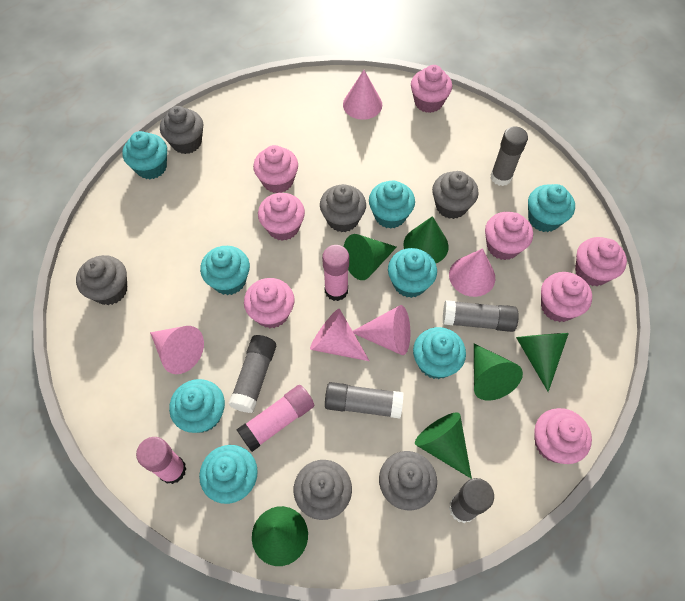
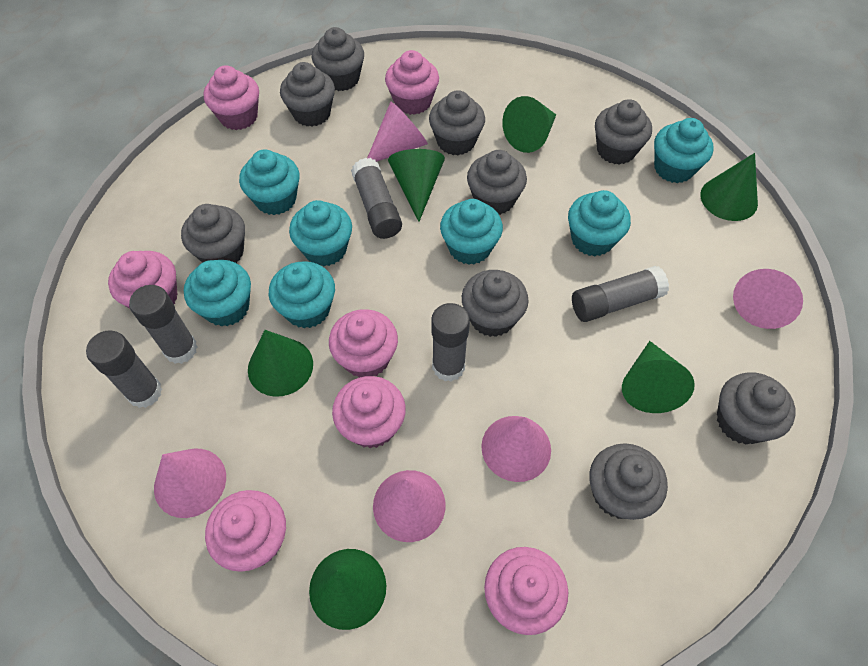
grey cupcake: [76,255,127,305] [160,106,203,154] [294,460,352,520] [320,184,366,232] [379,451,437,510] [432,171,479,219] = 6 -> [181,204,245,263] [280,62,335,127] [312,27,364,91] [429,90,485,155] [462,270,529,337] [467,150,527,215] [589,443,668,520] [595,99,652,165] [717,372,796,445] = 9
pink cupcake: [244,278,295,328] [253,145,298,193] [258,193,305,241] [411,65,452,113] [485,212,533,260] [534,408,592,464] [541,272,592,322] [575,237,627,286] = 8 -> [108,251,177,309] [204,66,259,130] [205,490,286,572] [329,309,398,378] [332,376,406,448] [385,50,439,115] [484,547,568,635] = 7
pink glue stick: [136,437,186,484] [236,385,314,452] [322,245,349,301] = 3 -> none = 0
turquoise cupcake: [122,131,167,179] [169,379,225,433] [199,445,258,504] [200,246,250,295] [369,181,415,229] [388,248,437,298] [413,327,466,379] [528,184,575,232] = 8 -> [184,260,251,327] [239,150,300,215] [269,261,335,328] [289,200,352,266] [440,199,503,265] [568,190,631,256] [654,118,714,183] = 7

